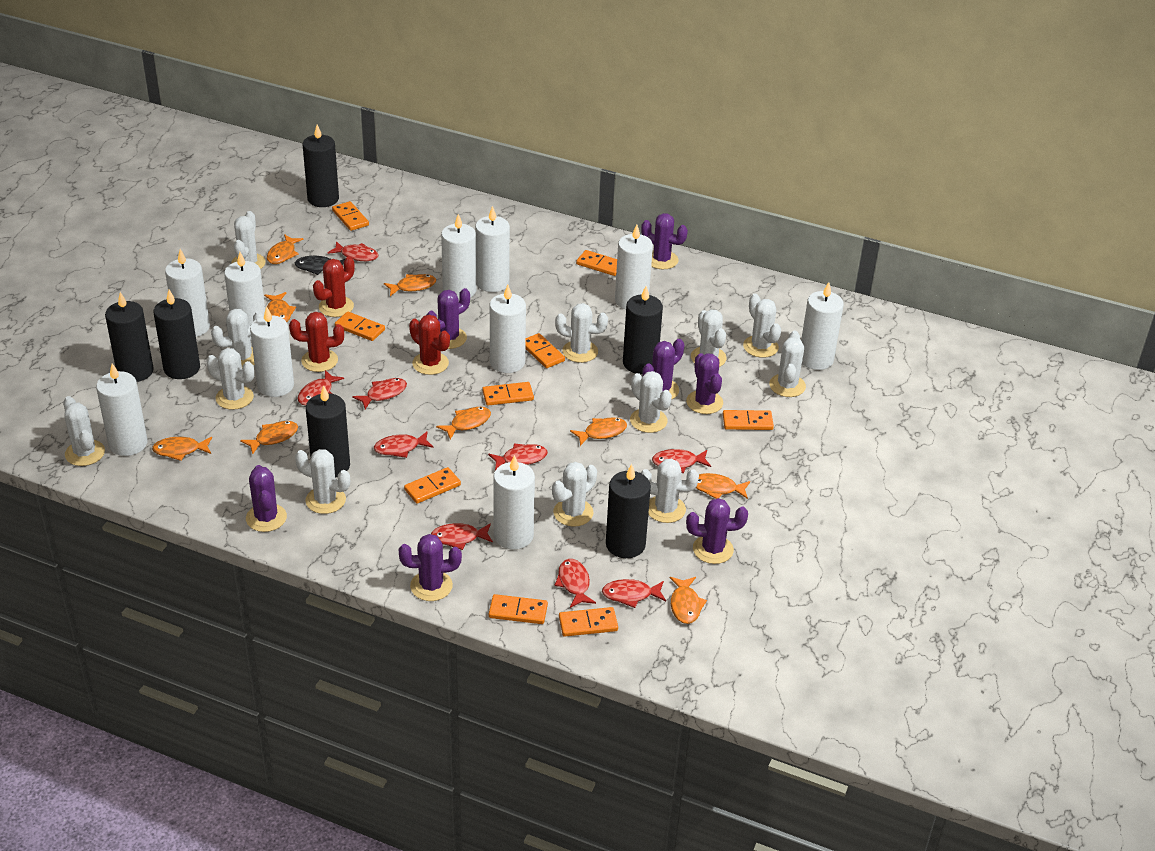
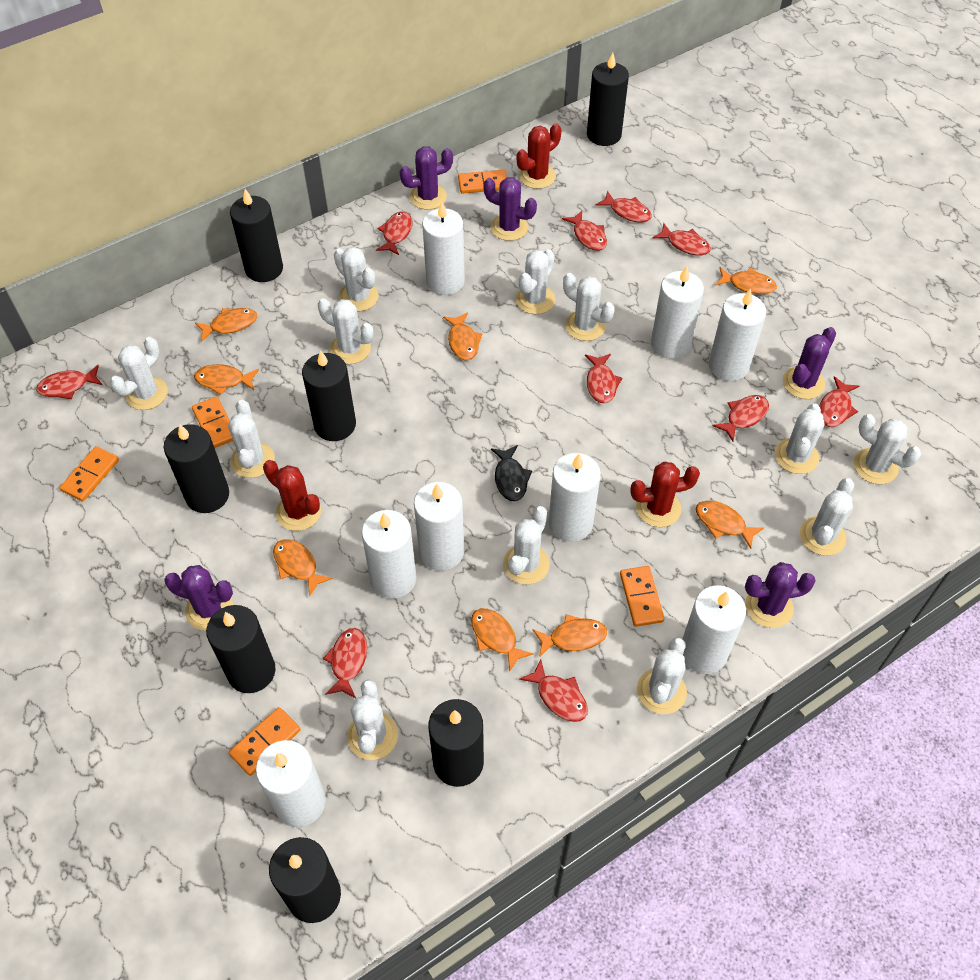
black candle: [105,292,154,382] [154,290,200,379] [302,125,339,207] [306,385,350,478] [606,464,651,558] [623,286,663,374] = 6 -> [164,424,229,513] [206,605,276,693] [230,189,283,282] [269,837,341,923] [302,350,356,441] [428,699,484,787] [587,52,629,146] = 7
orange domino: [332,201,369,231] [335,312,385,341] [404,467,461,504] [482,382,534,406] [489,594,548,624] [525,333,565,368] [559,607,618,637] [576,250,617,276] [723,410,774,430] = 9 -> [60,446,119,502] [192,396,233,448] [229,707,301,776] [458,170,507,194] [620,566,665,627] = 5
orange fish: [152,437,212,461] [240,421,298,455] [264,292,296,322] [267,234,303,264] [384,274,436,296] [436,407,491,440] [570,418,627,446] [670,577,707,624] [696,473,750,499] = 9 -> [194,364,259,395] [195,308,257,342] [273,539,333,597] [443,312,483,360] [471,608,534,671] [533,614,607,657] [696,501,764,549] [715,267,777,294] = 8
purple cactus: [246,465,287,532] [398,534,462,601] [427,288,470,349] [641,213,688,269] [642,339,684,400] [686,353,723,414] [686,498,748,564] = 7 -> [164,565,233,631] [400,146,453,210] [483,177,537,241] [745,562,816,628] [783,327,836,399] = 5
red fish: [298,370,344,405] [327,241,379,261] [352,378,407,409] [374,431,433,458] [431,523,493,550] [488,443,548,471] [554,559,596,608] [602,579,666,608] [652,449,711,473] = 9 -> [36,365,102,399] [323,628,367,698] [376,212,412,255] [519,660,588,722] [562,211,607,251] [585,354,622,403] [596,191,652,223] [653,223,711,255] [713,395,769,441] [819,376,859,427] = 10
white candle: [96,363,147,456] [165,249,210,337] [224,252,265,340] [250,306,294,397] [441,214,477,300] [475,206,510,292] [490,285,526,373] [493,455,535,550] [615,225,653,310] [801,282,844,370] = 10 -> [256,740,326,827] [362,510,417,599] [414,482,464,571] [422,202,465,295] [549,453,601,542] [651,266,704,359] [682,585,746,674] [709,289,766,381] = 8

